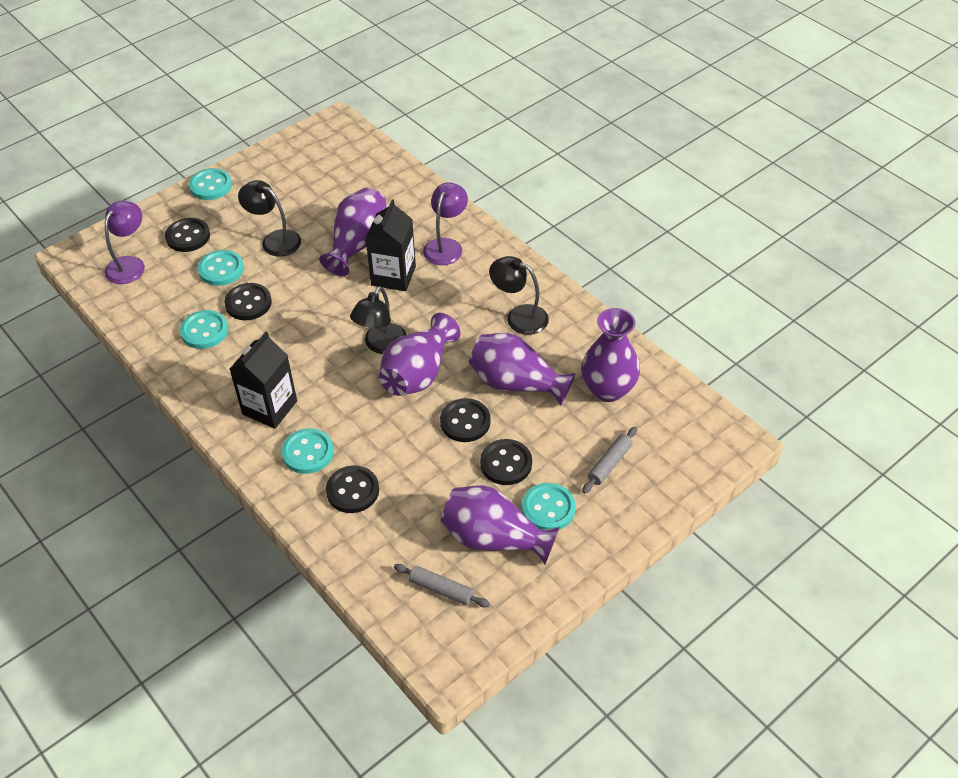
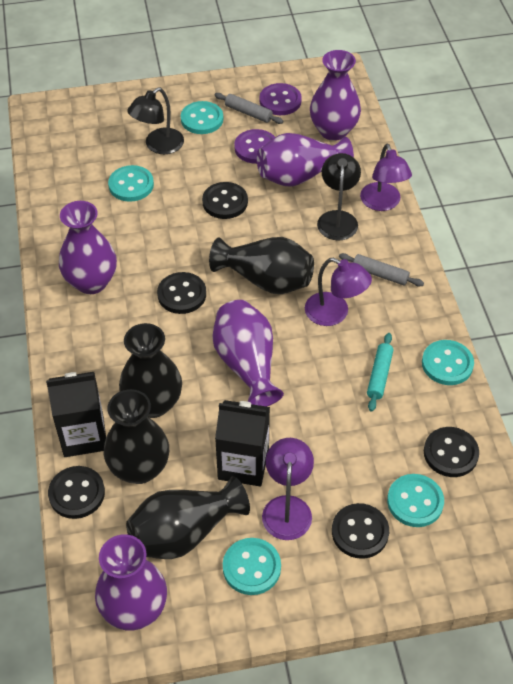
black lamp: [238,180,301,257] [350,286,406,354] [489,256,549,335] = 3 -> [127,88,184,154] [317,153,361,241] = 2
black vase: none = 0 -> [104,389,169,484] [119,323,182,418] [126,476,250,559] [209,237,314,294] = 4
purple button: none = 0 -> [234,129,275,164] [259,83,302,115] = 2
purple lamp: [105,201,145,284] [423,182,468,265] = 2 -> [262,438,314,540] [305,258,372,326] [360,144,412,211] = 3
turquoise rolling pin: none = 0 -> [367,333,393,411] = 1

